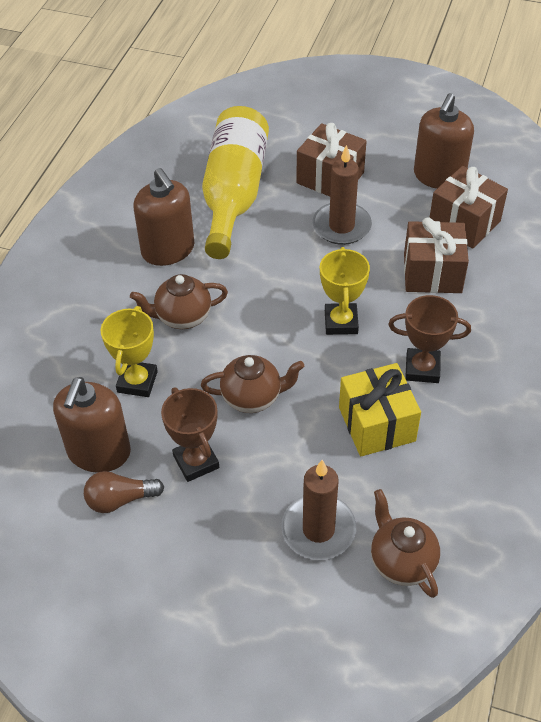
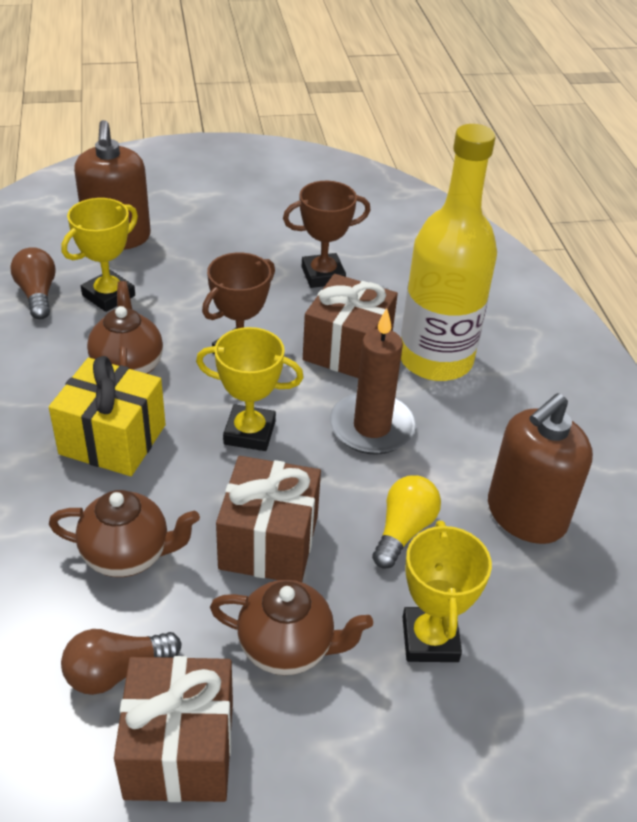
brown candle: [281,460,356,560] [313,145,372,245] = 2 -> [330,308,416,455] = 1
brown light bulb: [84,471,164,513] = 1 -> [10,247,56,319] [61,629,182,695] = 2
brown soap dispenser: [53,377,131,473] [133,168,195,266] [414,93,474,189] = 3 -> [74,120,151,250] [488,393,593,544] = 2
yellow light bulb: none = 0 -> [372,475,441,569] = 1
yellow trophy: [101,306,158,397] [320,247,370,335] = 2 -> [61,198,138,312] [196,327,304,451] [403,521,492,662] = 3

